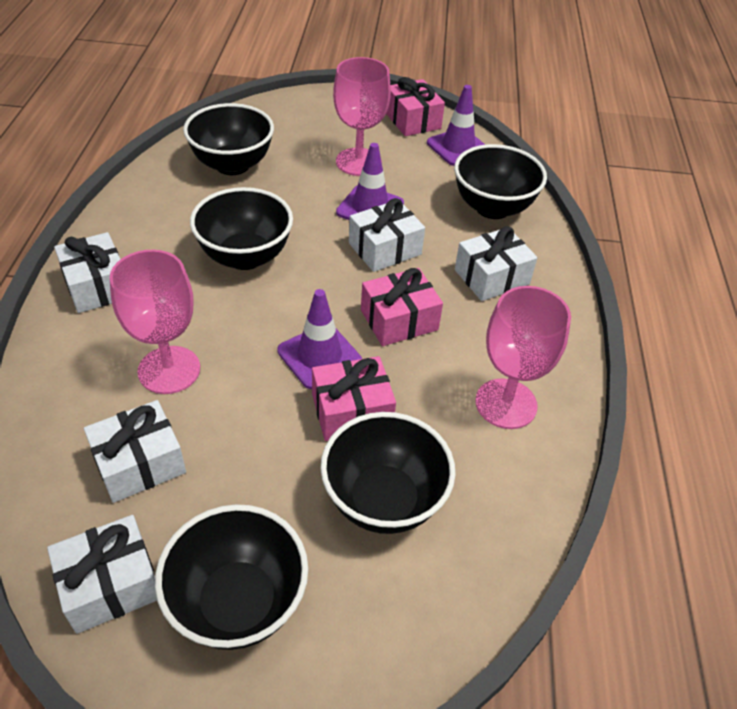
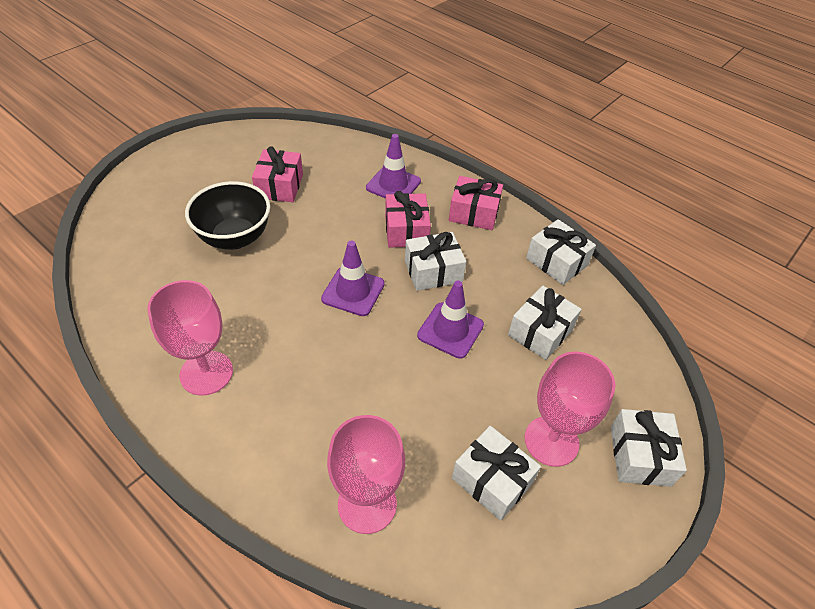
black bowl: [155,504,308,650] [183,103,274,175] [190,187,293,270] [320,412,456,534] [454,144,547,219] = 5 -> [185,181,270,249] = 1

